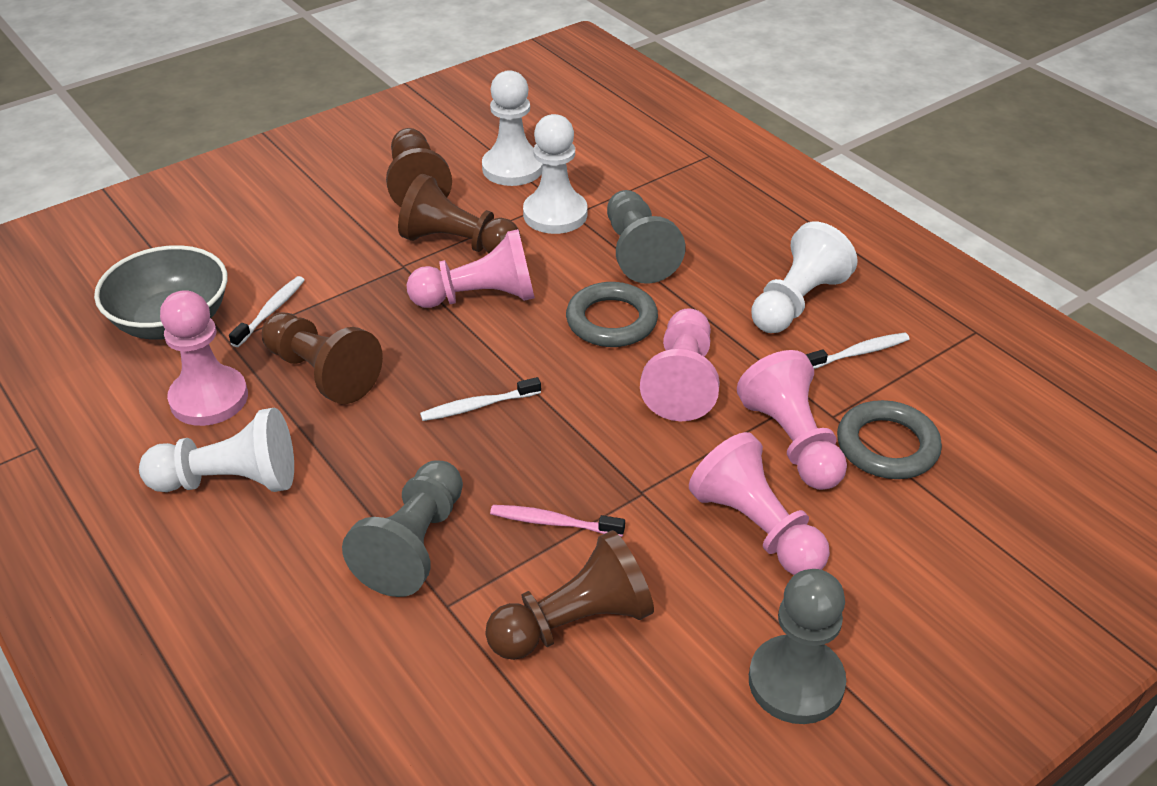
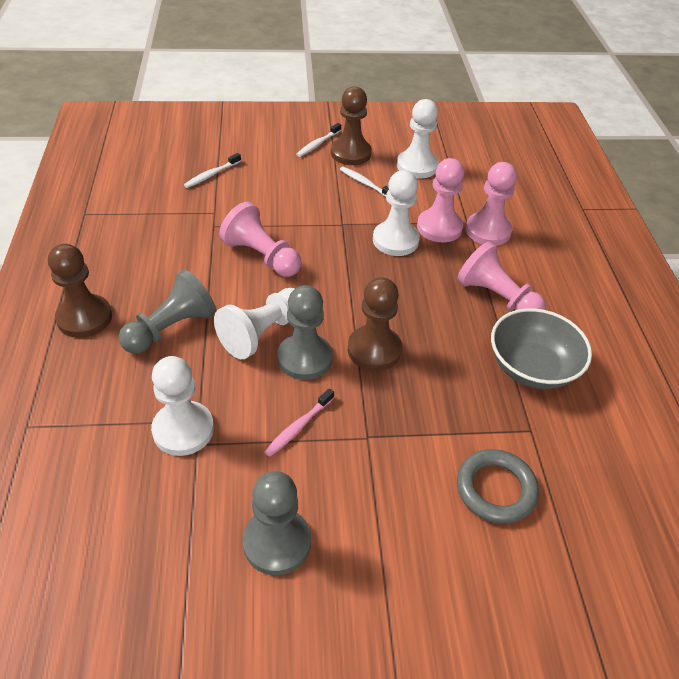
brown pawn: [262,313,383,404] [386,128,452,207] [398,174,521,254] [485,530,654,660] = 4 -> [48,244,112,338] [331,86,372,165] [348,277,402,371] = 3
grey ring: [566,282,658,347] [837,400,942,479] = 2 -> [457,449,539,524] = 1
pink pawn: [160,290,248,426] [407,229,535,308] [640,308,720,421] [689,432,830,575] [737,350,847,490] = 5 -> [219,202,302,277] [417,158,465,242] [457,242,546,311] [466,162,517,246] = 4

